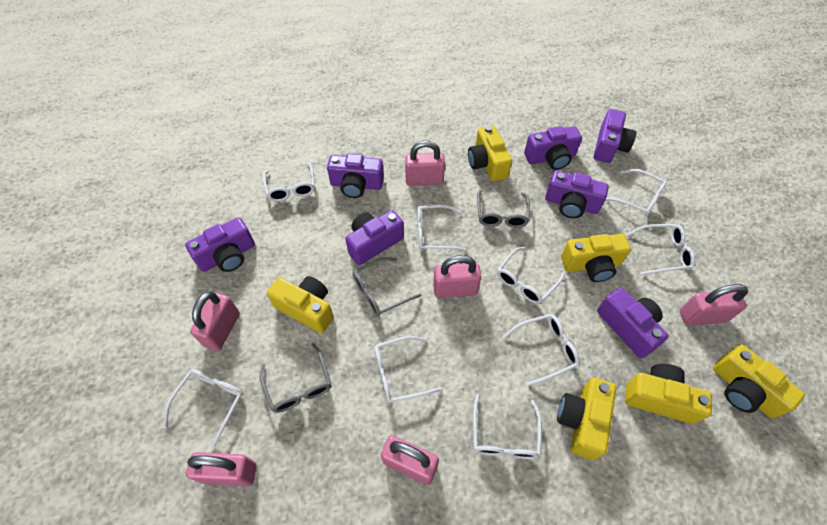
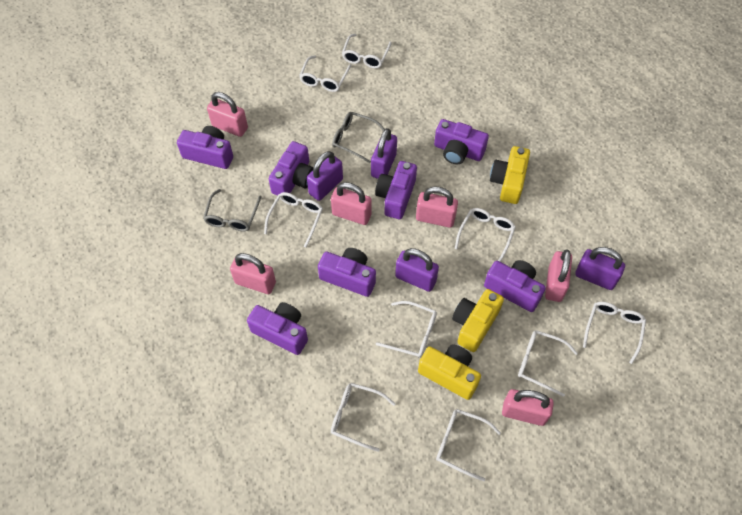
grey glasses: [259,343,331,413] [353,257,422,316] [477,190,530,228] = 3 -> [203,189,261,232] [332,112,385,163] = 2
purple padlock: none = 0 -> [307,151,343,201] [371,128,397,179] [395,248,439,292] [575,247,625,290] = 4
yellow camera: [267,276,334,333] [468,126,512,182] [557,377,616,460] [561,234,631,282] [625,364,712,424] [713,345,805,418] = 6 -> [418,345,481,400] [452,289,504,352] [490,146,530,204] = 3

